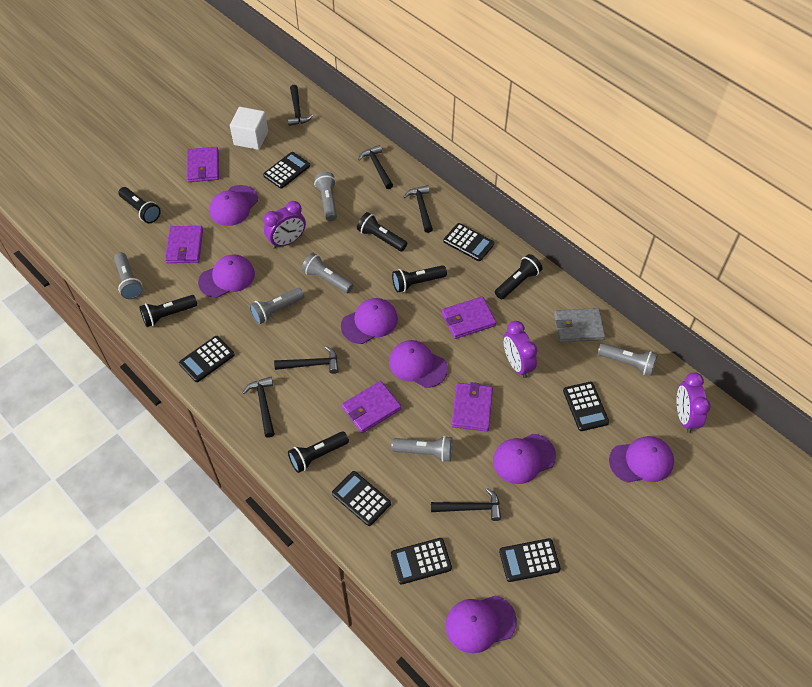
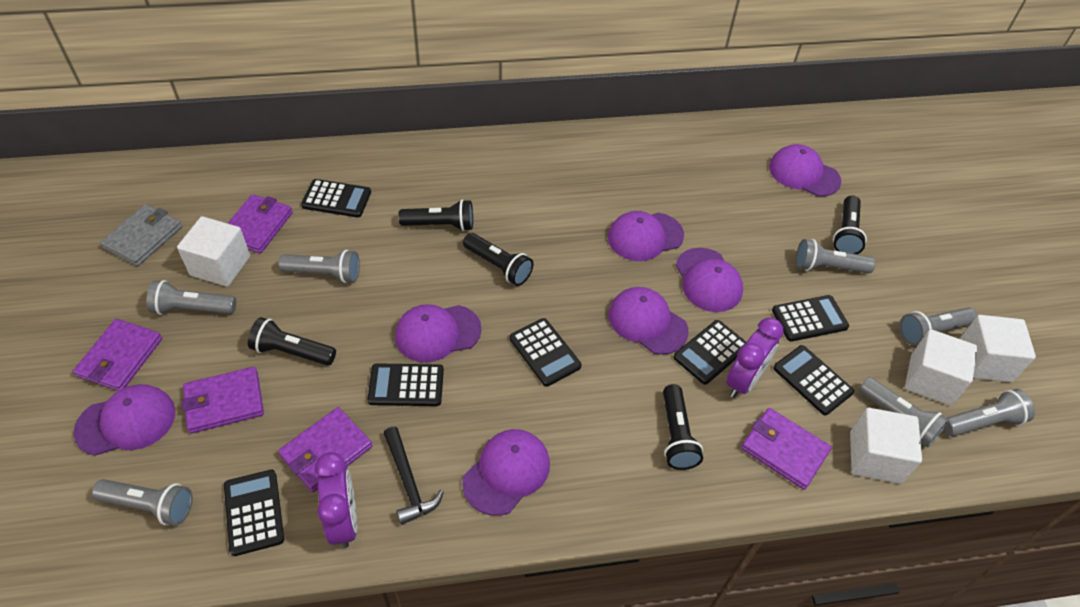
black flashlight: [118,187,161,223] [139,295,197,327] [288,431,349,473] [357,212,407,251] [392,265,447,292] [495,254,543,299] = 6 -> [248,317,336,365] [398,199,473,231] [463,233,533,286] [663,384,703,470] [833,195,867,254] = 5
black hammer: [243,377,275,438] [274,346,339,374] [288,85,313,126] [358,145,393,189] [404,185,433,233] [431,488,501,521] = 6 -> [384,427,444,525] = 1
grey flashlight: [114,252,143,299] [249,288,304,324] [302,253,353,293] [314,172,337,221] [391,436,453,462] [598,343,658,376] = 6 -> [92,479,193,526] [146,280,236,315] [279,250,360,283] [796,239,876,274] [859,377,949,448] [899,307,977,345] [944,389,1035,437] = 7
purple clock: [264,201,306,249] [503,321,537,378] [677,372,711,433] = 3 -> [315,452,357,548] [726,318,784,398] = 2
white cube: [230,107,268,150] = 1 -> [177,216,250,287] [850,408,922,484] [905,329,978,406] [960,315,1036,382] = 4

